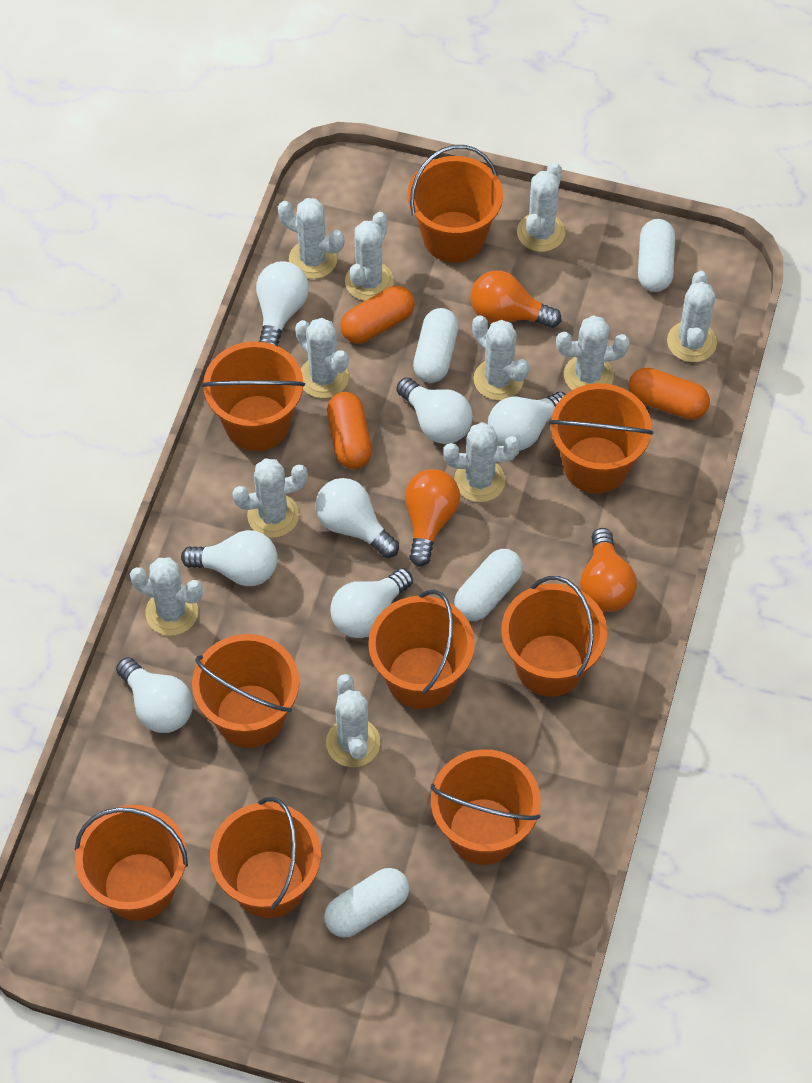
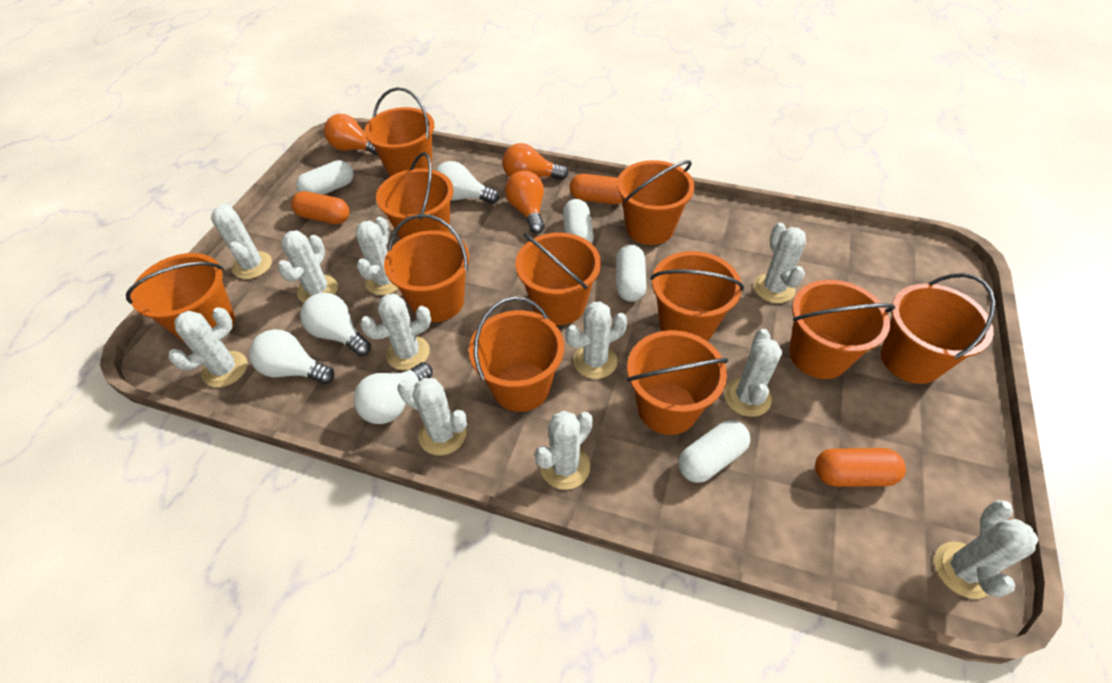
orange bucket: [75,805,188,921] [192,634,299,748] [202,341,305,451] [210,797,321,918] [368,590,475,709] [408,145,503,263] [430,749,541,865] [501,576,607,697] [549,383,654,493] = 9 -> [126,253,235,343] [365,87,434,177] [376,152,454,239] [384,214,470,322] [469,297,564,412] [515,232,601,325] [617,160,695,245] [627,330,728,435] [650,251,744,341] [789,280,895,379] [881,273,996,384] = 11
white light bulb: [116,657,193,733] [181,530,278,586] [256,262,309,346] [315,478,399,558] [330,568,413,638] [396,377,473,444] [488,392,566,451] = 7 -> [249,329,334,384] [300,293,371,356] [353,362,433,424] [436,161,499,204] = 4

